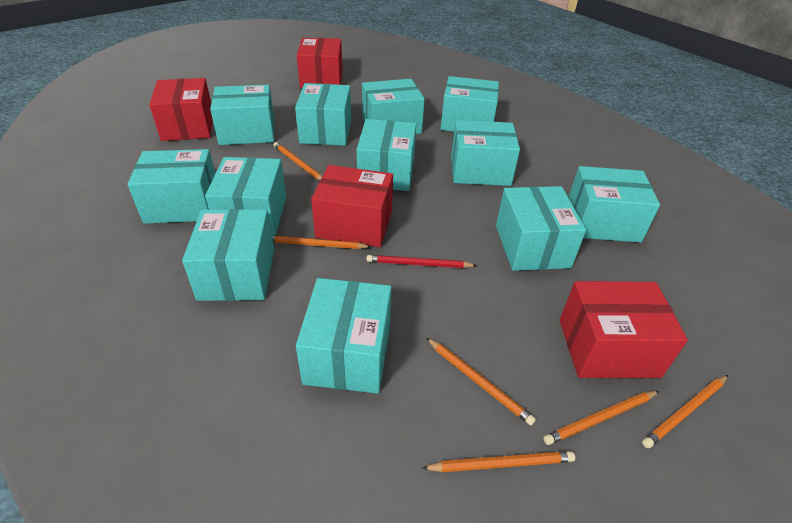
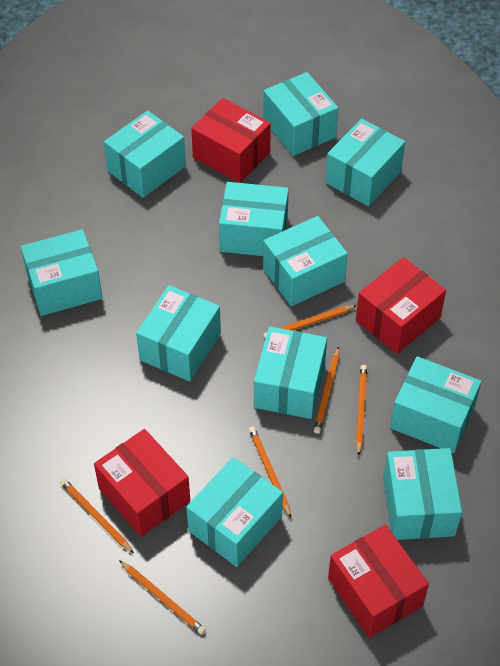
red pencil: [366,255,477,268] = 1 -> none = 0
turquoise box: [128,149,215,224] [182,209,274,301] [205,157,286,236] [210,85,275,145] [295,83,351,146] [296,278,392,394] [357,119,416,191] [362,79,425,134] [441,76,499,132] [451,120,520,186] [496,186,586,271] [568,166,660,243] = 12 -> [21,229,103,316] [104,110,186,198] [136,285,221,382] [186,457,283,567] [219,182,289,256] [254,326,327,419] [263,72,338,156] [263,216,348,306] [325,119,405,206] [383,448,462,540] [390,356,482,453] = 11

